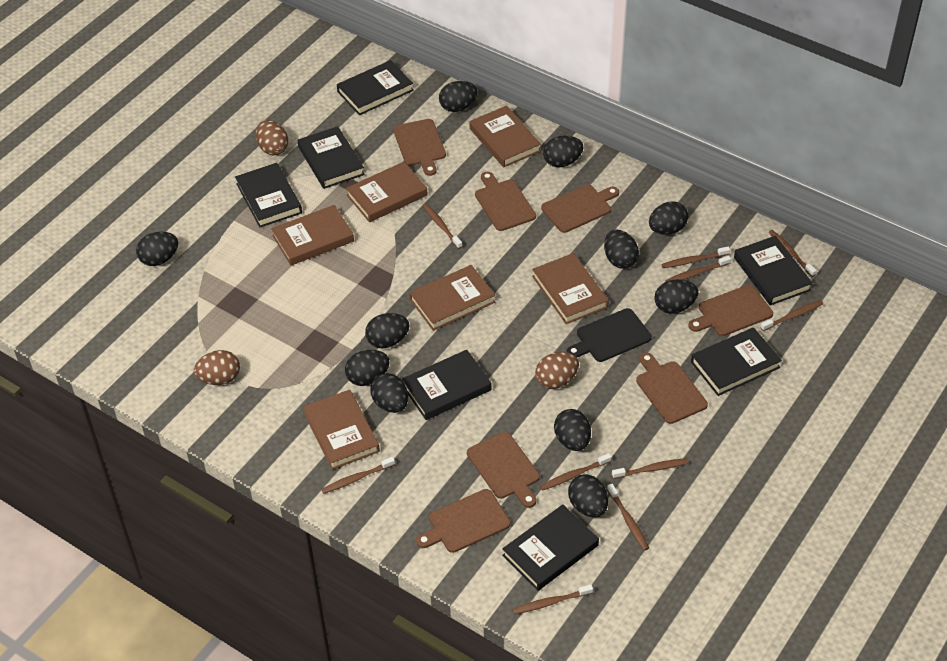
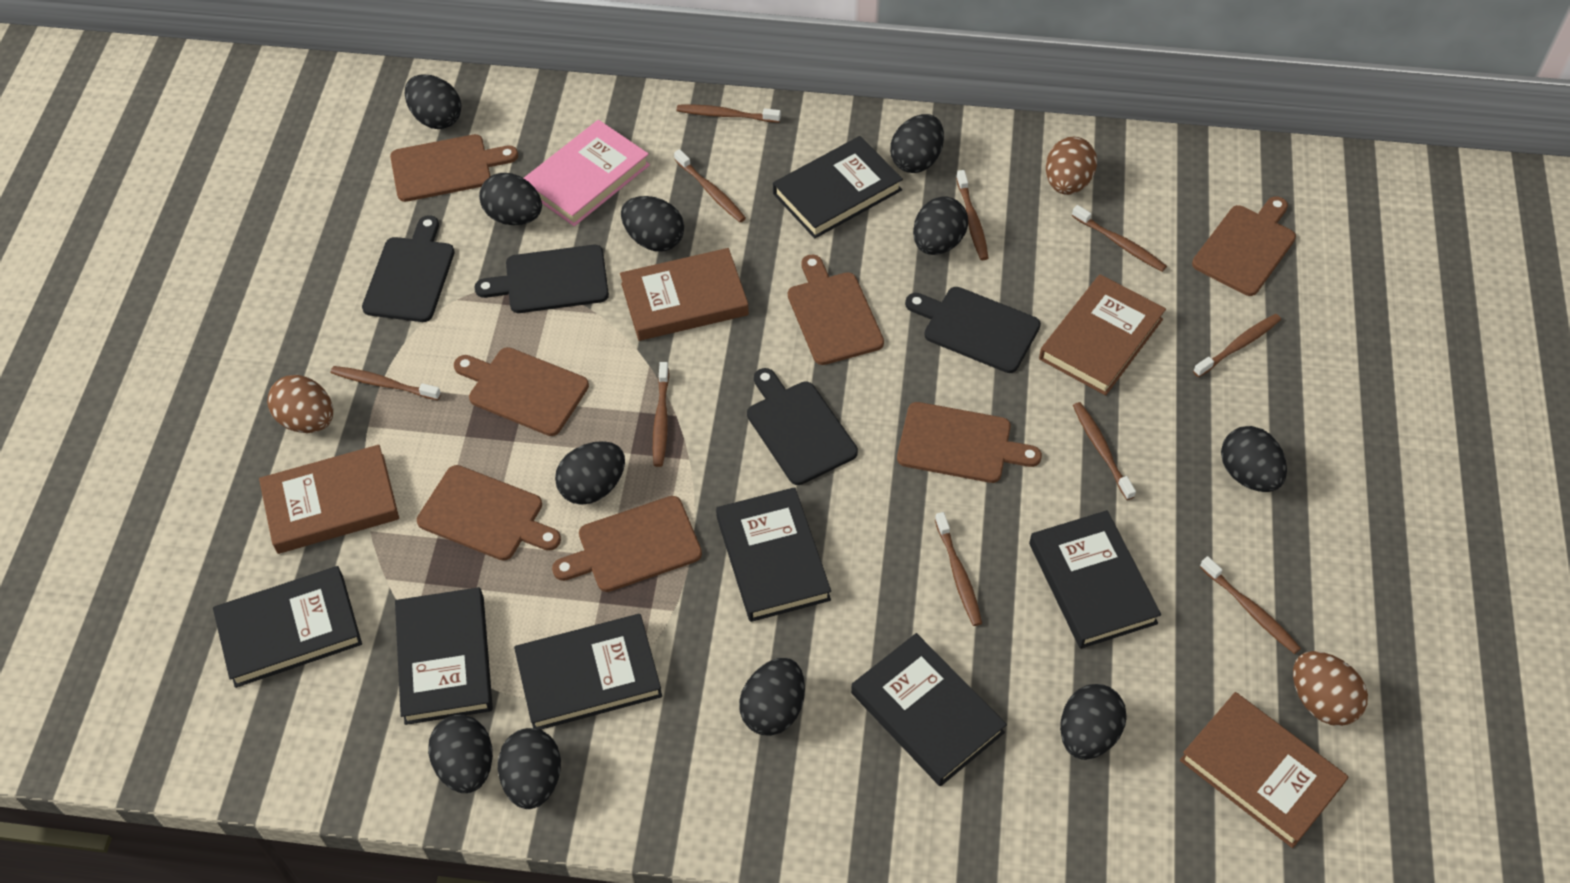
black cutting board: [566,308,652,362] = 1 -> [362,215,455,322] [474,245,609,313] [747,368,858,485] [905,287,1041,373] = 4
brown book: [271,205,354,265] [303,390,380,470] [346,162,428,222] [409,265,495,331] [469,106,541,167] [532,253,609,324] = 6 -> [259,445,399,554] [620,248,749,341] [1039,274,1166,396] [1180,692,1349,848] = 4
pink book: none = 0 -> [524,120,650,226] = 1

